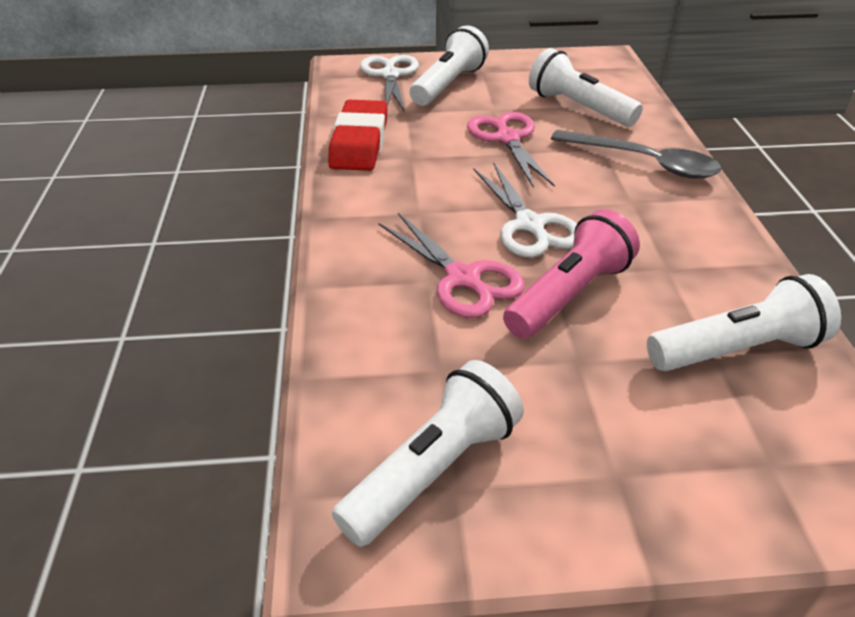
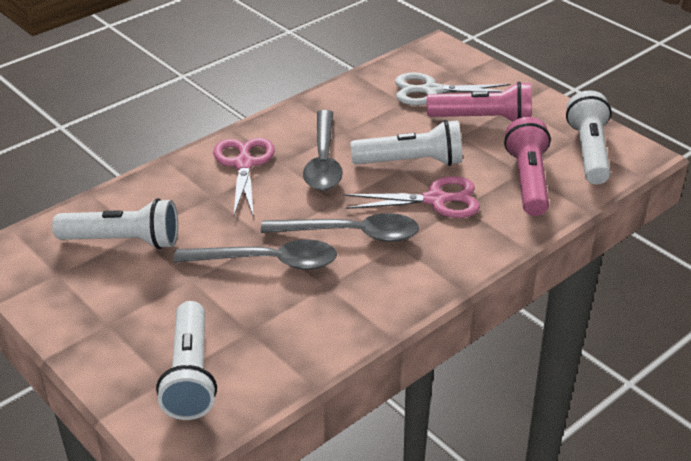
grey spoon: [551,130,721,179] = 1 -> [174,239,337,270] [261,213,419,242] [303,110,343,191] = 3
pink flashlight: [503,209,640,339] = 1 -> [427,81,531,122] [504,117,551,216] = 2
red eraser: [328,100,388,171] = 1 -> none = 0
white scissors: [360,55,419,113] [473,163,577,258] = 2 -> [395,73,510,105] = 1

